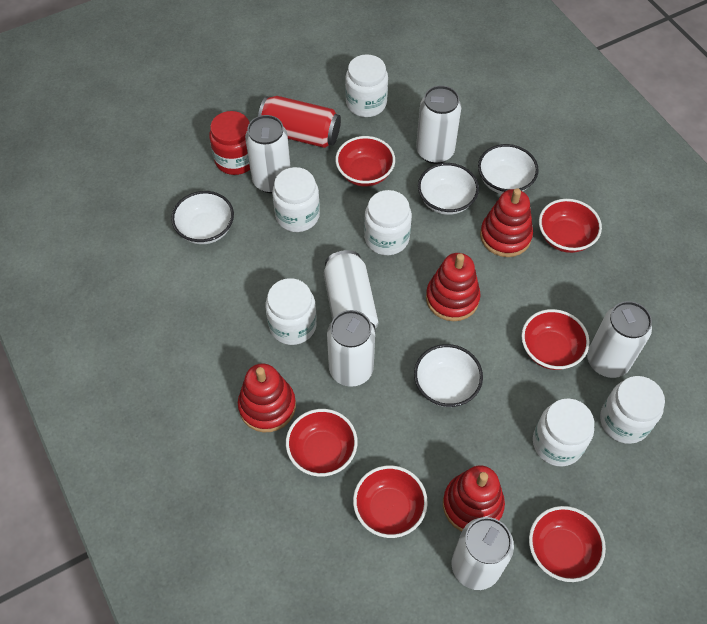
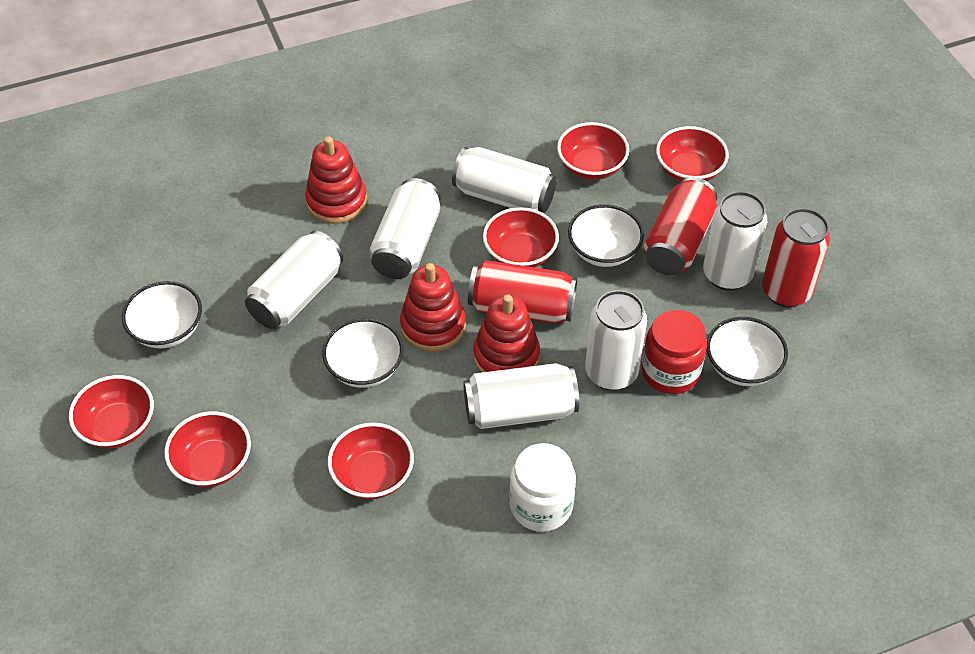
red can: [258,96,341,148] = 1 -> [468,260,577,324] [643,177,717,275] [762,208,830,307] = 3
red stacking toy: [238,363,296,432] [426,253,481,321] [443,466,505,532] [480,188,533,257] = 4 -> [305,136,367,224] [400,263,466,352] [473,294,540,373] = 3
white jar: [265,278,317,345] [272,167,320,232] [345,54,388,117] [364,190,412,255] [533,398,594,466] [600,376,665,444] = 6 -> [509,443,576,532] = 1

